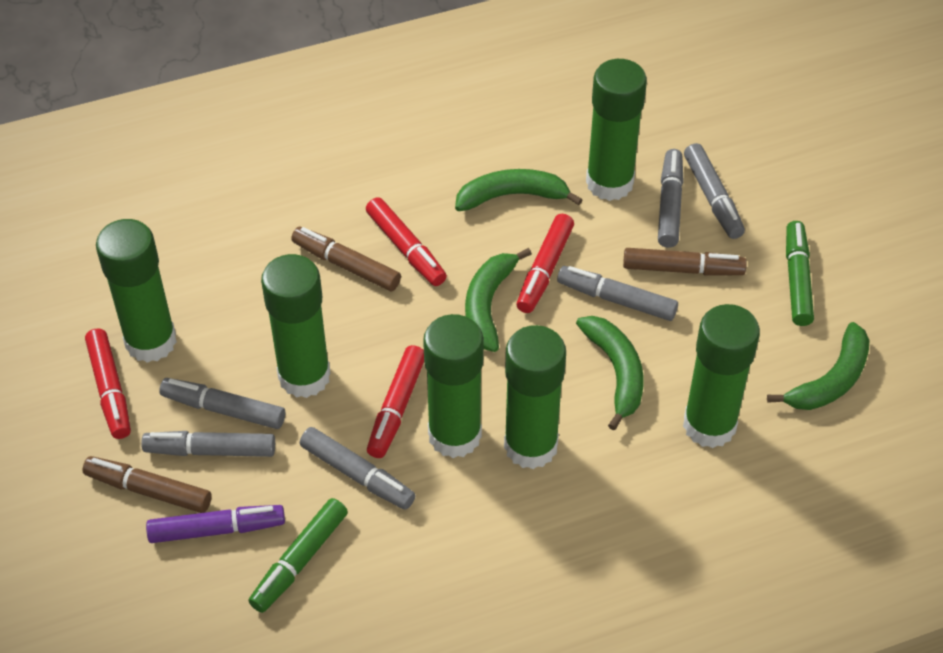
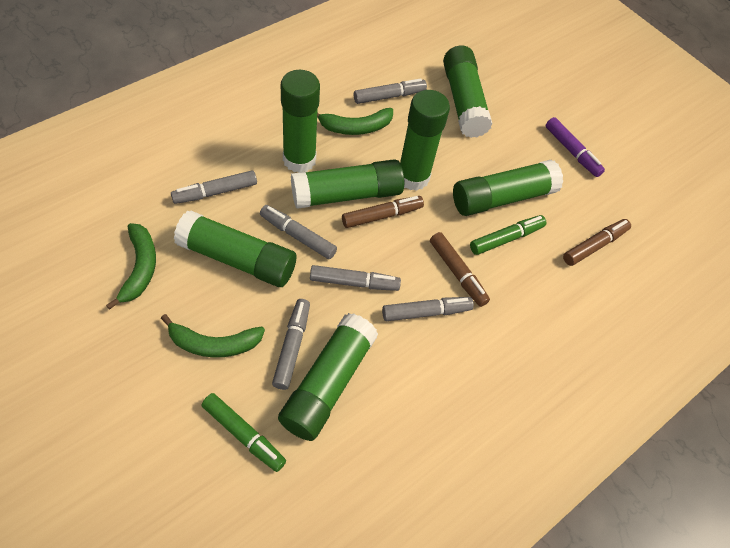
green banana: [455,169,583,211] [465,248,532,352] [576,316,644,430] [767,322,869,410] = 4 -> [106,223,156,310] [161,314,265,358] [317,108,393,135] = 3
green glue stick: [96,219,177,363] [261,254,331,398] [423,314,484,458] [504,325,566,469] [586,59,647,201] [683,304,760,448] = 6 -> [174,210,296,287] [278,313,378,441] [281,70,320,173] [291,159,404,209] [400,90,450,191] [443,46,493,138] [453,160,563,216] = 7
red marker: [85,328,131,439] [366,197,447,286] [367,345,424,458] [516,214,574,313] = 4 -> none = 0

